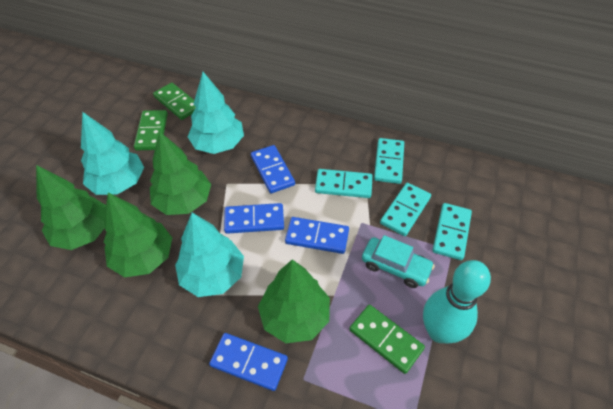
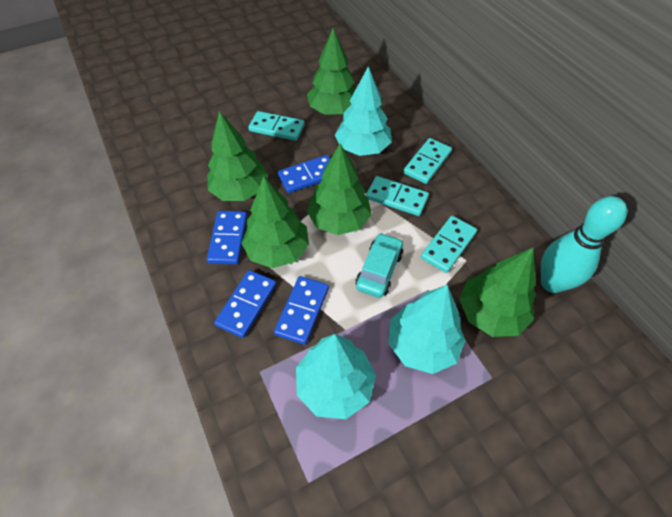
green domino: [134,110,168,150] [153,83,196,120] [349,305,425,374] = 3 -> none = 0
green tree: [36,165,106,250] [104,193,172,277] [150,131,211,215] [258,259,330,343] = 4 -> [207,111,268,201] [241,176,309,268] [307,28,356,115] [307,143,372,235] [459,248,536,337] = 5

